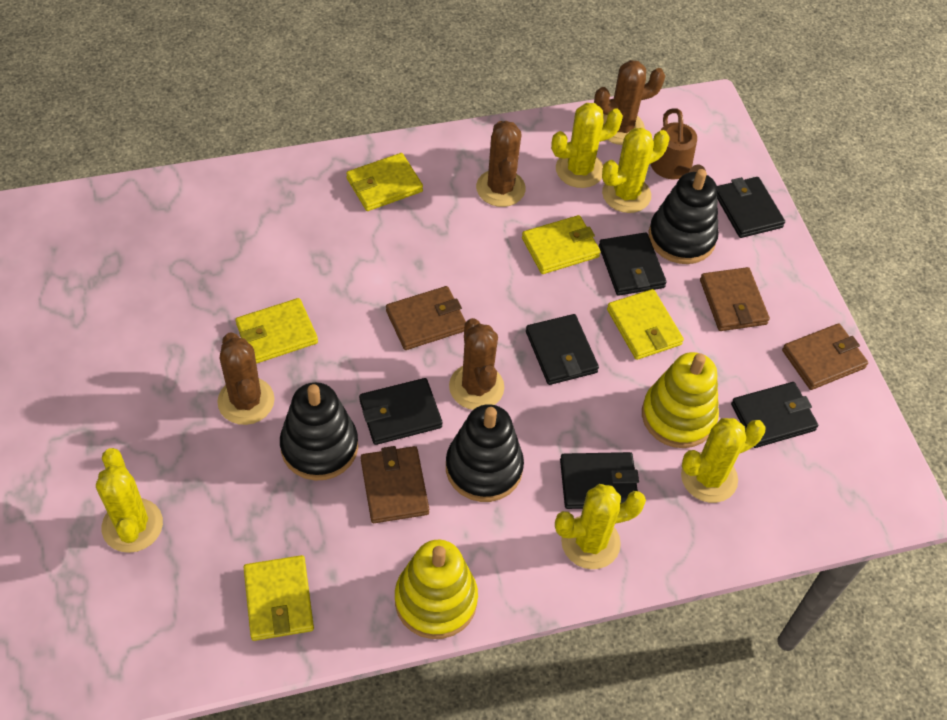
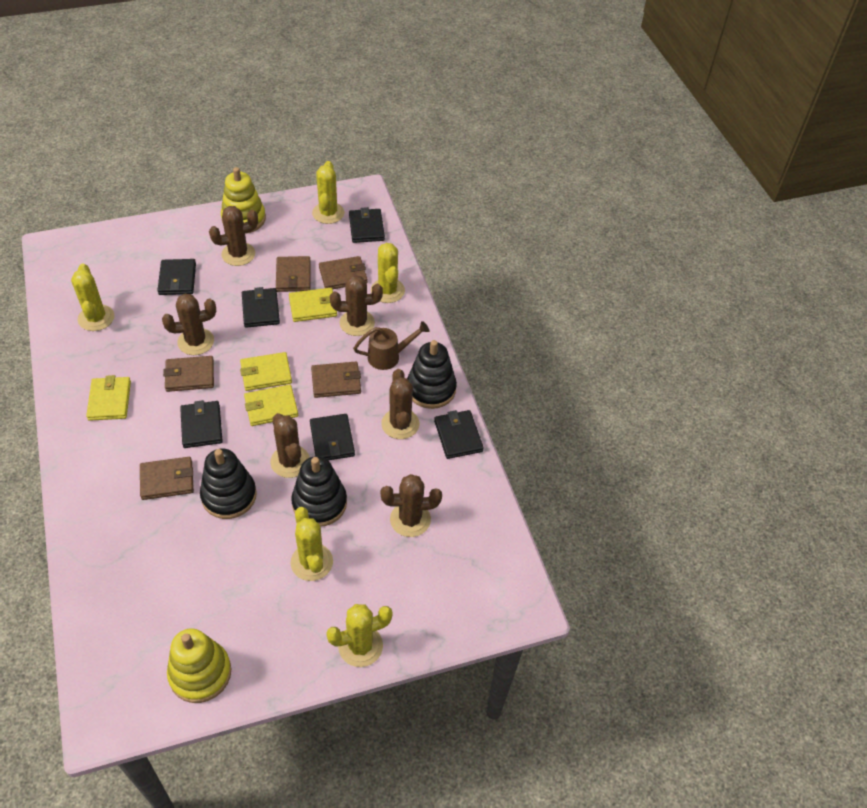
brown cactus: [217,332,275,425] [449,318,504,410] [476,121,526,207] [594,60,665,145] = 4 -> [162,294,216,355] [209,206,258,266] [270,413,310,478] [330,275,383,336] [381,369,419,439] [381,474,442,537] = 6
brown wallet: [361,446,429,523] [386,286,466,350] [700,267,770,331] [782,323,868,390] = 4 -> [140,457,194,500] [163,356,214,392] [276,256,311,292] [311,362,361,398] [319,256,368,289] = 5
yellow wallet: [235,298,318,364] [243,555,314,641] [346,153,423,211] [522,215,601,274] [607,289,684,360] = 5 -> [86,375,131,421] [240,352,292,391] [244,384,298,426] [289,288,337,322] = 4

